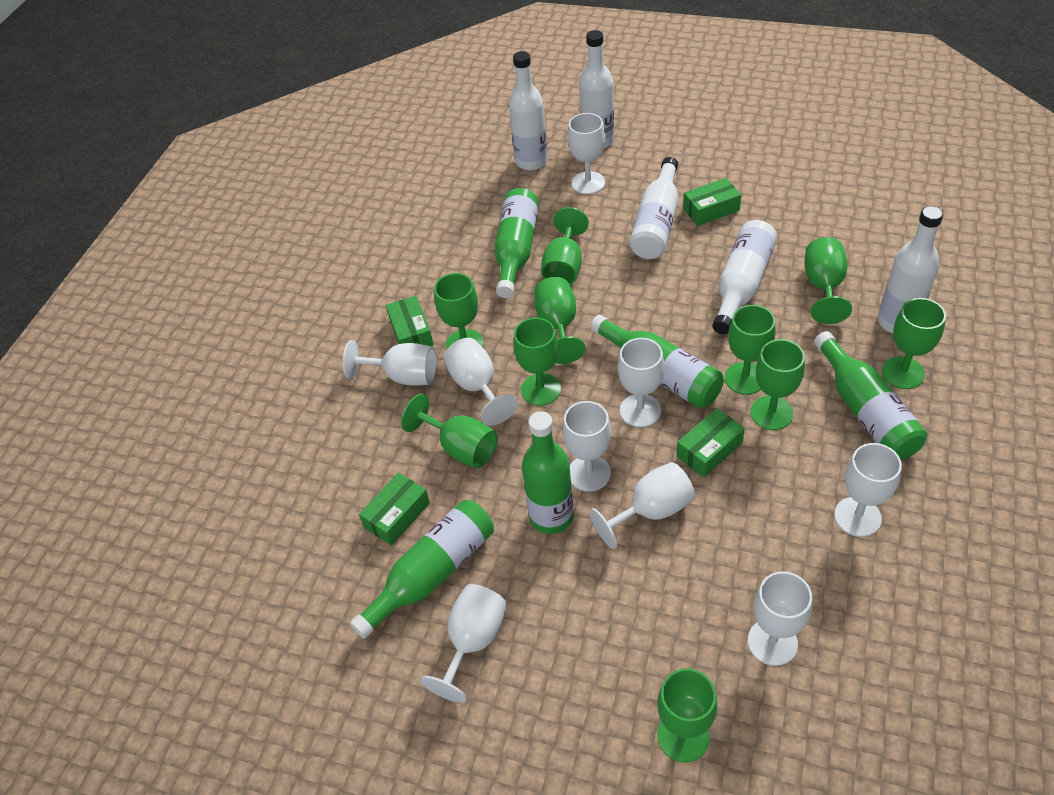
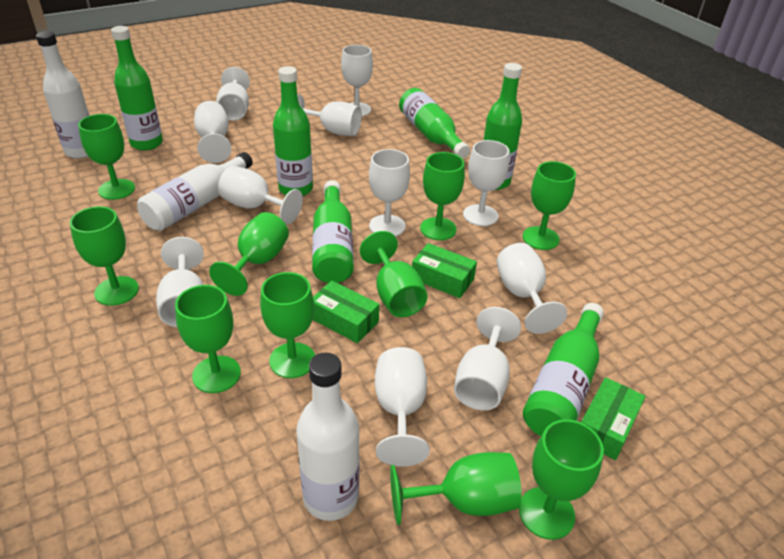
green bottle: [350,500,494,639] [494,188,539,298] [522,411,574,534] [590,315,724,408] [814,331,927,460] = 5 -> [111,26,163,151] [273,66,313,196] [312,180,354,283] [399,88,470,159] [484,63,522,190] [523,303,604,436] = 6
green box: [359,472,430,546] [386,296,434,346] [676,408,745,477] [683,178,741,226] = 4 -> [313,281,379,343] [412,243,477,298] [581,377,646,460] = 3
white bottle: [509,51,548,171] [579,30,614,149] [629,157,678,259] [712,220,777,334] [878,206,943,333] = 5 -> [36,31,90,159] [137,152,253,231] [296,353,360,521] = 3
white goblet: [343,340,436,386] [420,584,507,703] [444,338,518,426] [563,401,611,492] [568,113,605,194] [589,462,695,549] [618,338,664,427] [748,571,812,666] [834,443,902,537] = 9 -> [156,237,204,327] [194,101,232,163] [216,67,250,121] [218,166,303,225] [297,95,362,136] [341,45,373,116] [369,149,410,237] [375,347,430,467] [454,307,521,410] [463,140,509,226] [497,243,567,334] = 11

